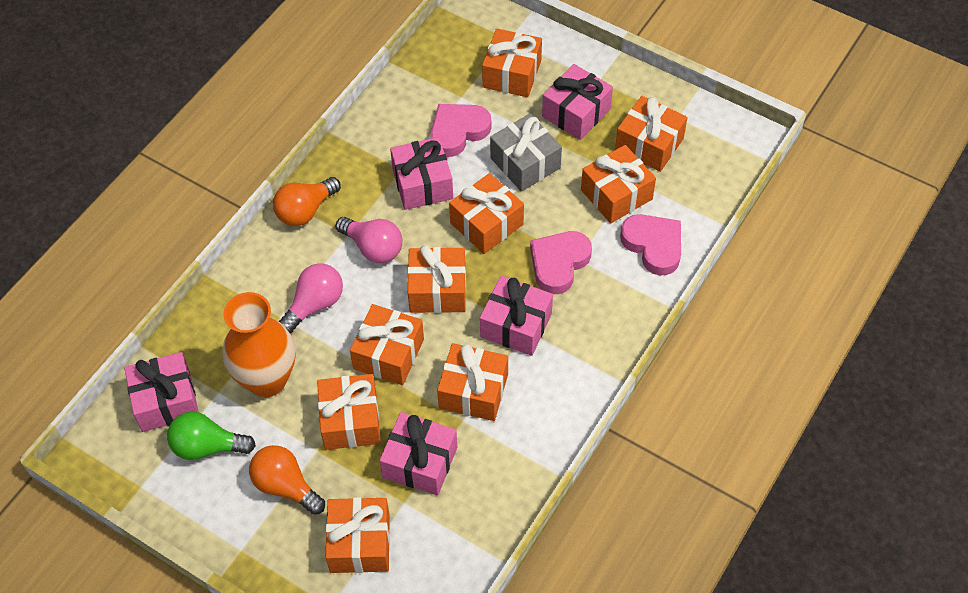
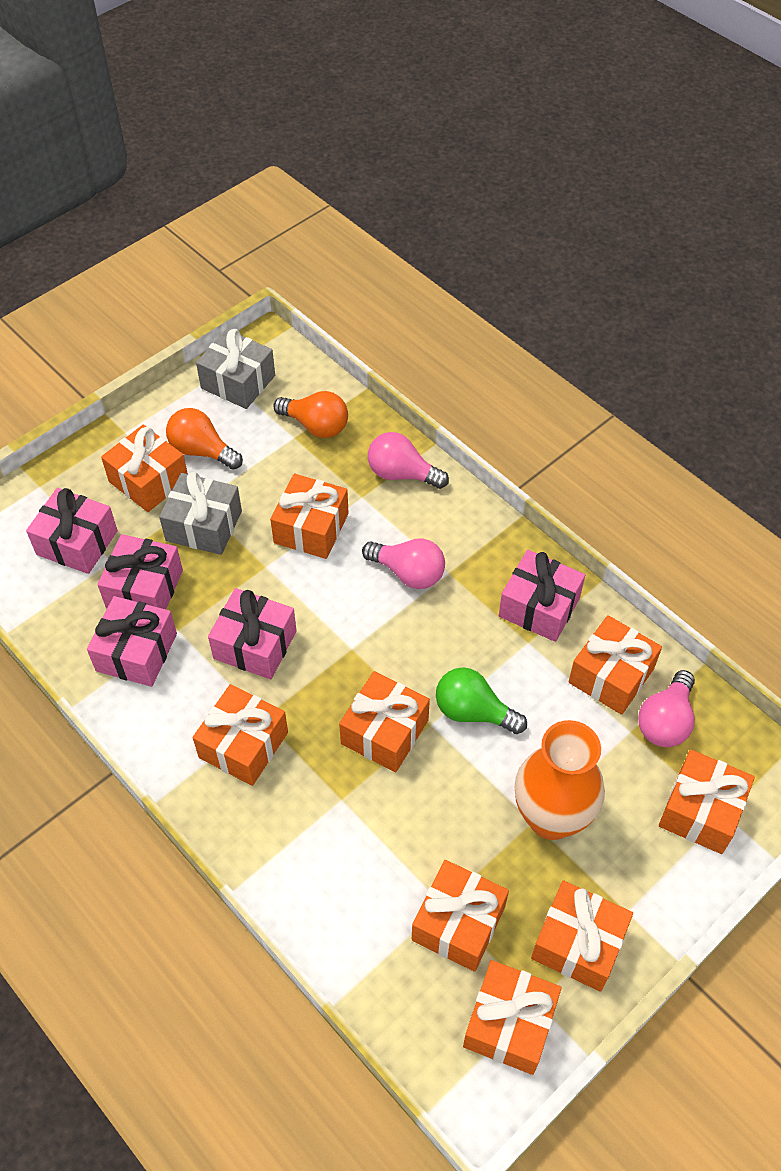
grey gift: [490,114,562,192] = 1 -> [159,472,242,555] [196,329,275,409] = 2
pink heart: [431,104,492,157] [530,231,592,294] [620,214,681,276] = 3 -> none = 0
pink light bulb: [279,263,343,333] [336,217,402,263] = 2 -> [362,539,445,589] [368,432,449,489] [638,670,695,747] = 3

